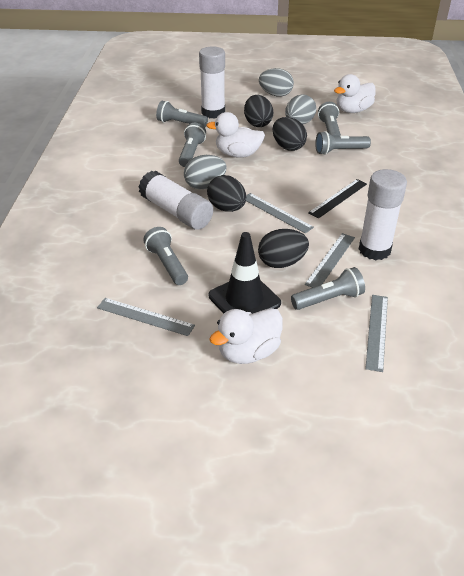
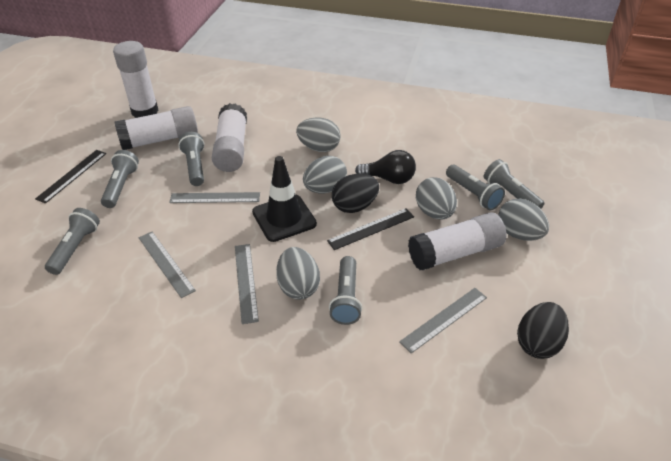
black egg: [207,175,246,212] [244,95,273,127] [258,229,309,268] [273,117,307,151] = 4 -> [332,174,379,213] [517,302,569,359] = 2
black light bulb: none = 0 -> [355,150,416,184] = 1
black ruler: [308,179,367,218] = 1 -> [35,150,106,204] [327,208,414,250] = 2
grey egg: [184,155,227,189] [259,68,294,97] [285,95,316,124] = 3 -> [276,247,320,300] [296,117,341,152] [303,156,347,193] [416,177,457,220] [498,199,549,241] = 5
white duck: [206,112,265,158] [209,308,283,364] [334,74,376,113] = 3 -> none = 0
white glue stick: [139,171,213,230] [199,46,225,119] [359,169,407,260] = 3 -> [113,41,159,118] [114,106,198,150] [212,103,247,172] [408,213,506,270] = 4

